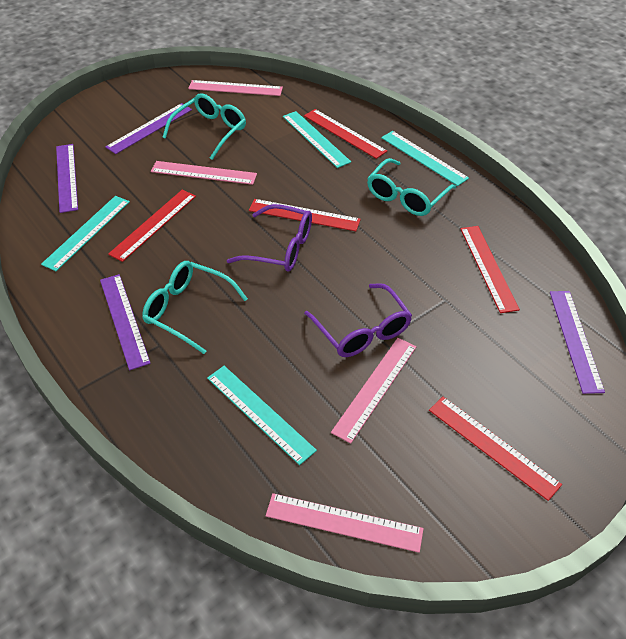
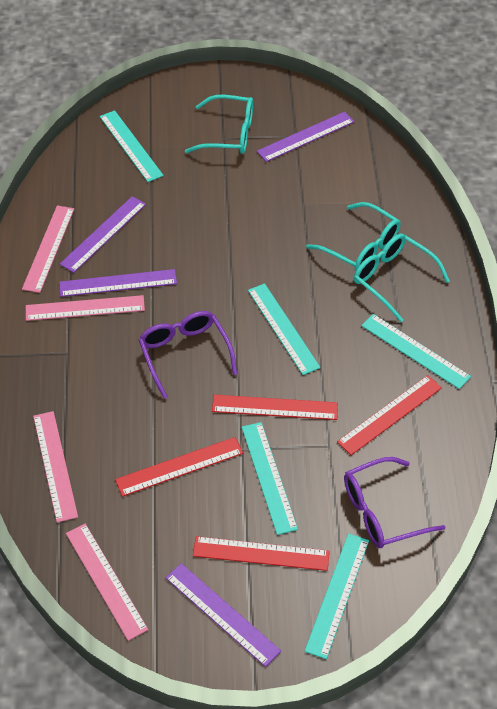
red ruler: [108,190,196,262] [249,199,361,231] [304,109,387,159] [429,396,562,501] [460,226,520,313] = 5 -> [115,437,243,497] [193,536,330,571] [212,395,338,420] [337,375,442,455] = 4
turquoise ruler: [41,196,130,271] [207,366,317,465] [283,111,351,168] [381,131,469,186] = 4 -> [100,110,164,182] [242,422,298,535] [248,283,320,375] [305,534,369,659] [361,314,471,389] = 5

